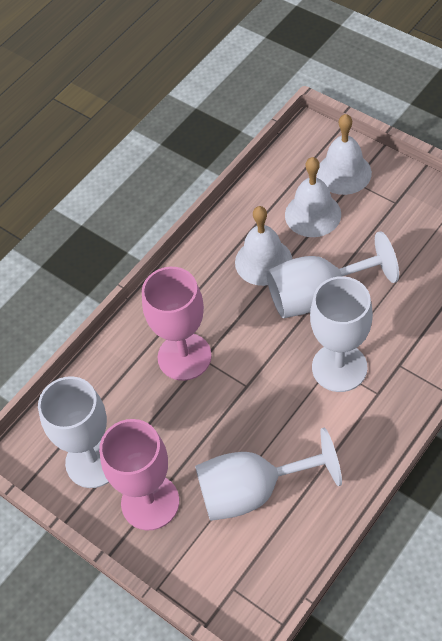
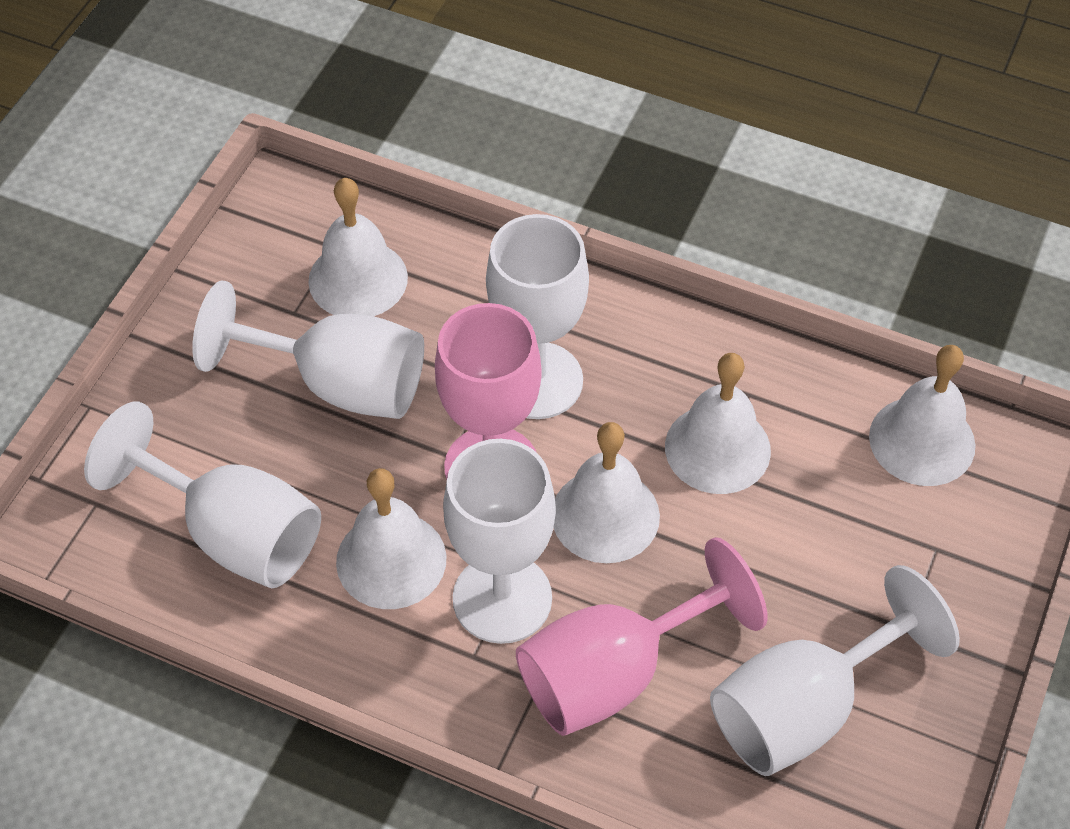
white bell: [235,206,292,286] [285,157,341,237] [317,114,372,195] = 3 -> [308,178,408,316] [336,468,446,609] [553,422,660,563] [665,353,771,494] [869,345,976,486] = 5
white goblet: [38,376,109,488] [195,427,342,521] [266,231,399,318] [310,276,373,392] = 4 -> [84,402,321,588] [192,281,424,419] [443,439,556,644] [486,214,589,419] [710,565,960,776] = 5

